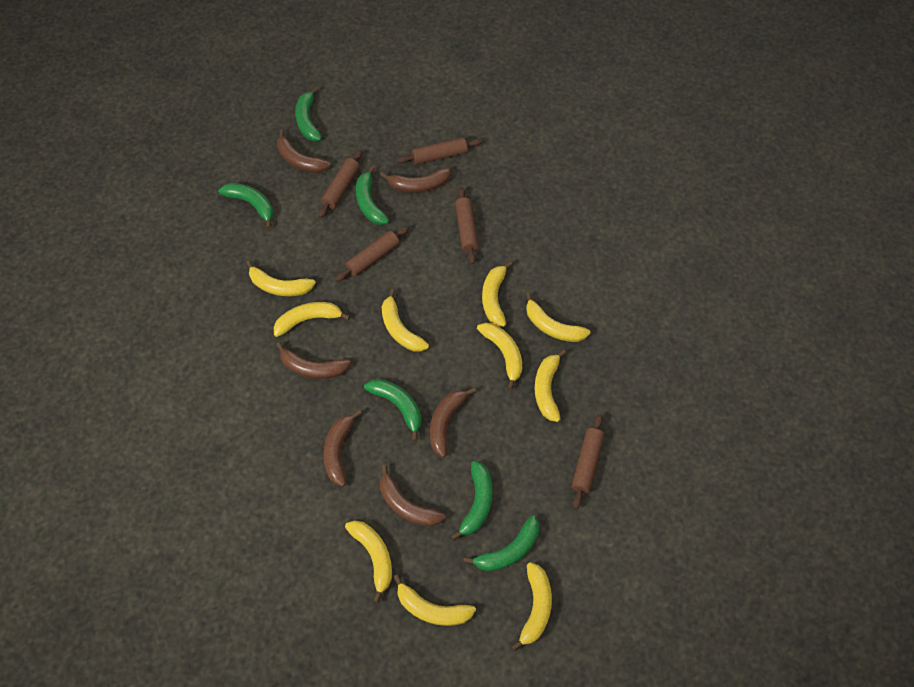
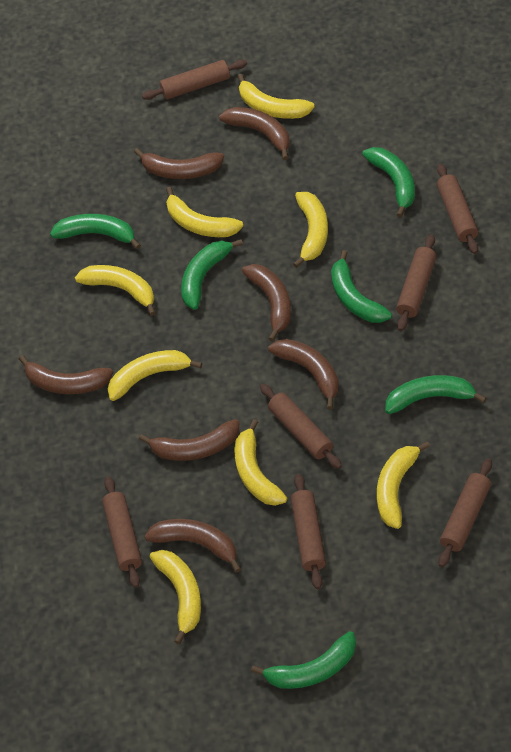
brown banana: [276,342,351,379] [277,129,331,173] [323,410,362,487] [380,167,451,193] [380,465,446,527] [430,387,476,457] = 6 -> [19,355,113,394] [134,148,224,179] [139,419,239,461] [144,519,241,573] [219,107,290,160] [242,264,291,342] [268,339,339,410] = 7
brown rolling pin: [319,150,362,218] [335,226,409,281] [397,137,482,165] [455,187,479,264] [572,414,604,509] = 5 -> [102,476,142,588] [142,60,247,100] [260,384,342,469] [291,473,326,589] [396,234,436,331] [437,163,478,254] [438,458,492,567] = 7
yellow banana: [246,260,316,296] [274,302,350,337] [345,521,392,603] [382,289,429,352] [393,574,476,626] [477,322,522,390] [482,261,513,327] [511,562,552,651] [526,292,590,342] [534,349,566,422] = 10 -> [75,265,156,316] [108,350,202,401] [150,550,201,644] [166,187,243,237] [234,419,287,506] [237,74,315,119] [293,192,328,268] [377,441,430,529] = 8

